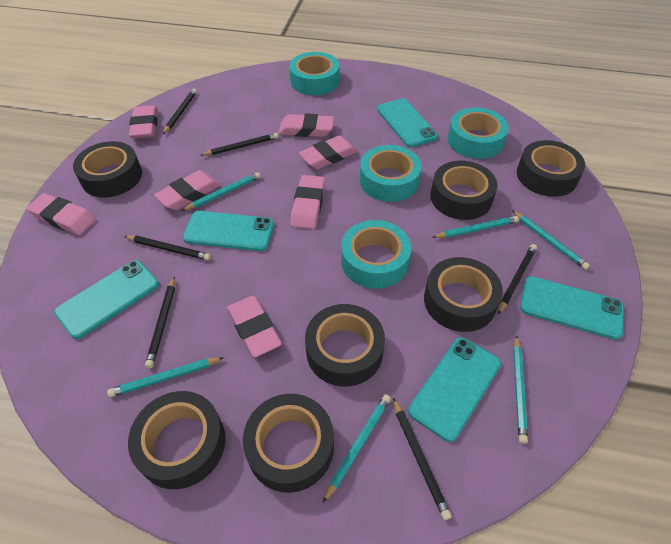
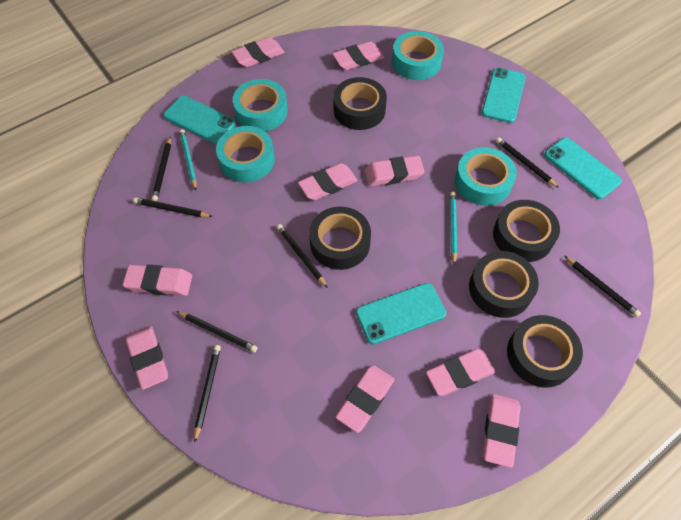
black pencil: [124,236,211,261] [145,276,175,368] [163,89,197,134] [201,133,279,156] [393,398,452,520] [498,244,537,314] = 6 -> [133,197,213,217] [152,136,171,201] [176,311,258,352] [194,345,221,443] [277,224,328,288] [496,138,559,188] [564,256,641,317] = 7
black tape: [73,141,142,198] [128,391,225,489] [243,394,334,493] [305,304,385,387] [424,257,503,332] [430,161,498,220] [517,140,585,197] = 7 -> [309,207,371,270] [333,77,387,130] [469,251,539,318] [493,200,560,262] [507,315,583,388] = 5
pink eraser: [26,193,96,235] [129,105,158,139] [154,170,220,210] [227,296,282,358] [278,114,334,137] [290,175,325,229] [299,135,358,169] = 7 -> [123,265,192,296] [126,326,168,390] [231,37,285,67] [298,163,358,200] [332,41,384,70] [336,365,394,433] [364,156,425,186] [426,349,495,396] [483,394,521,468] = 9
turquoise pencil: [107,357,224,397] [182,172,261,211] [323,395,391,503] [432,216,519,238] [512,210,590,270] [513,335,528,444] = 6 -> [179,129,197,190] [450,192,457,265] = 2
turquoise phone: [54,260,159,339] [183,211,274,251] [377,98,438,147] [408,337,501,442] [520,276,624,339] = 5 -> [163,96,236,144] [356,283,446,344] [482,68,526,123] [544,137,622,199] = 4

